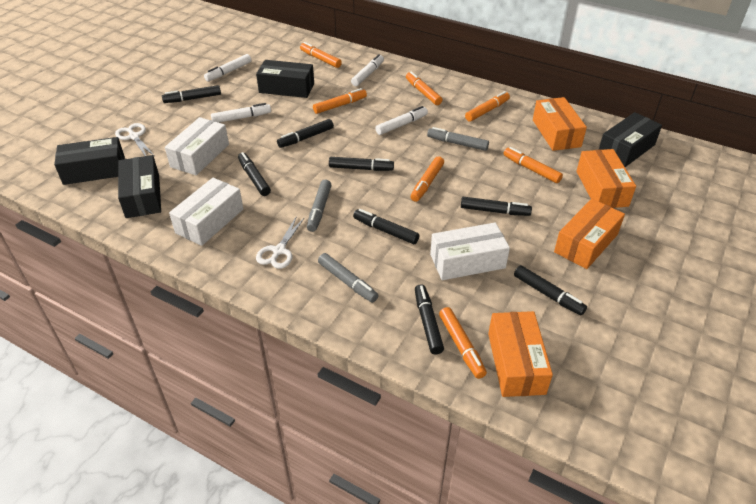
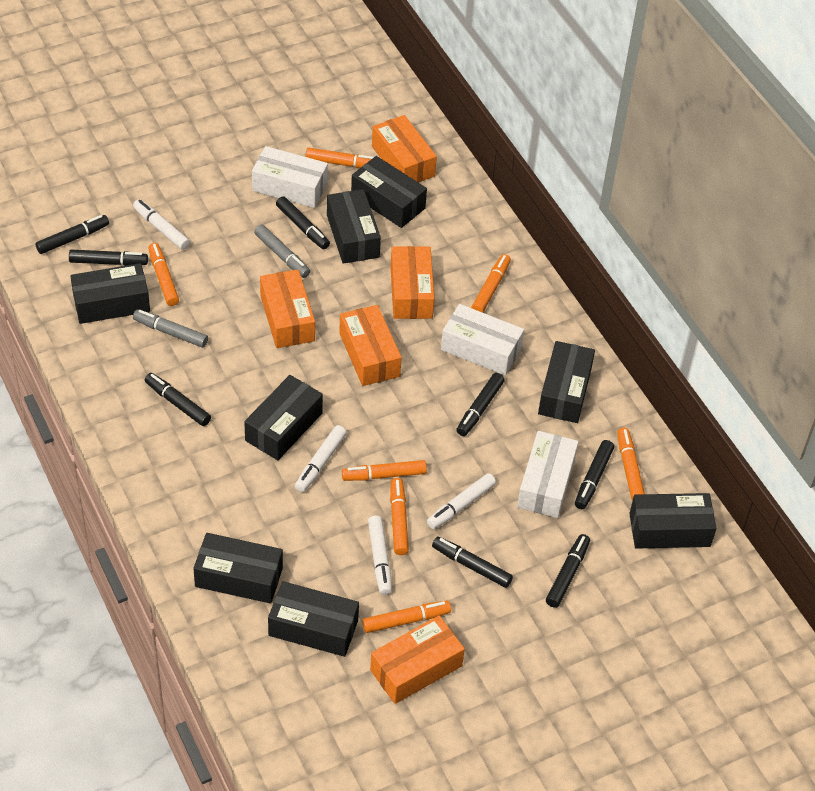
black box: [54,137,125,185] [118,155,161,218] [256,60,314,98] [599,112,662,167] = 4 -> [71,263,150,324] [193,533,283,604] [244,375,323,460] [268,581,359,657] [327,189,381,264] [351,156,427,228] [538,341,595,423] [629,493,716,549] = 8
grey marker: [307,180,331,232] [318,253,379,303] [427,127,489,151] = 3 -> [133,309,208,348] [254,225,310,278] = 2
orange box: [488,311,553,397] [533,97,587,151] [554,199,625,269] [576,149,636,208] = 4 -> [260,269,315,348] [339,305,402,386] [370,616,465,704] [372,115,437,183] [391,246,434,319] = 5
white scissors: [115,123,154,156] [256,216,305,269] = 2 -> none = 0

